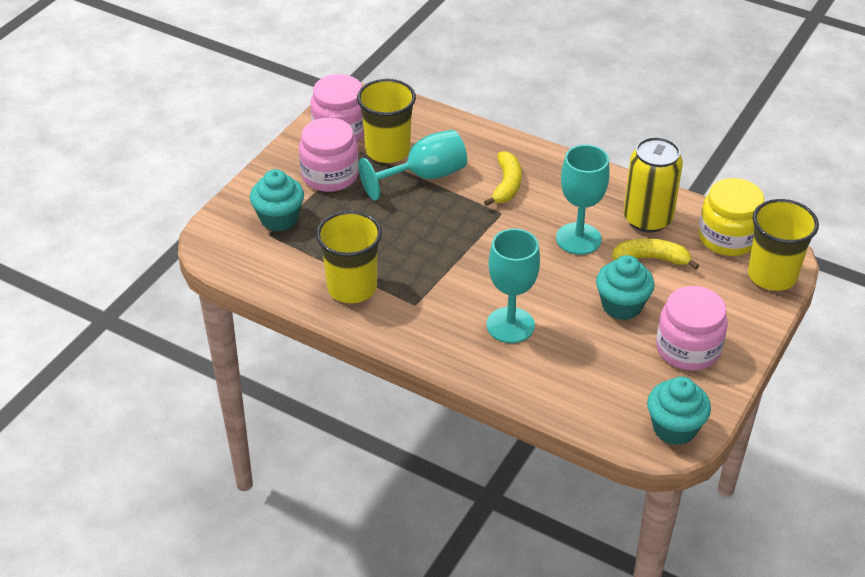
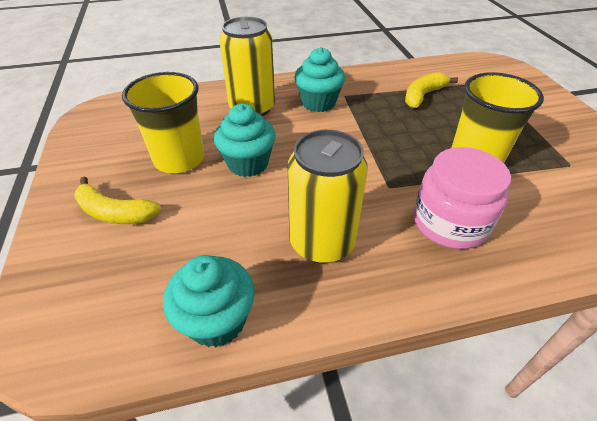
pink jar: [299,117,359,192] [310,74,364,141] [656,286,728,371] = 3 -> [414,147,511,249] = 1
turquoise goblet: [358,130,467,201] [486,229,540,343] [556,145,610,255] = 3 -> none = 0
yellow can: [624,137,683,233] = 1 -> [219,17,275,116] [288,130,368,263] = 2
yellow cup: [316,211,382,303] [357,79,416,163] [748,199,819,291] = 3 -> [122,72,204,173] [452,72,544,163] = 2
yellow jar: [698,178,764,256] = 1 -> none = 0

